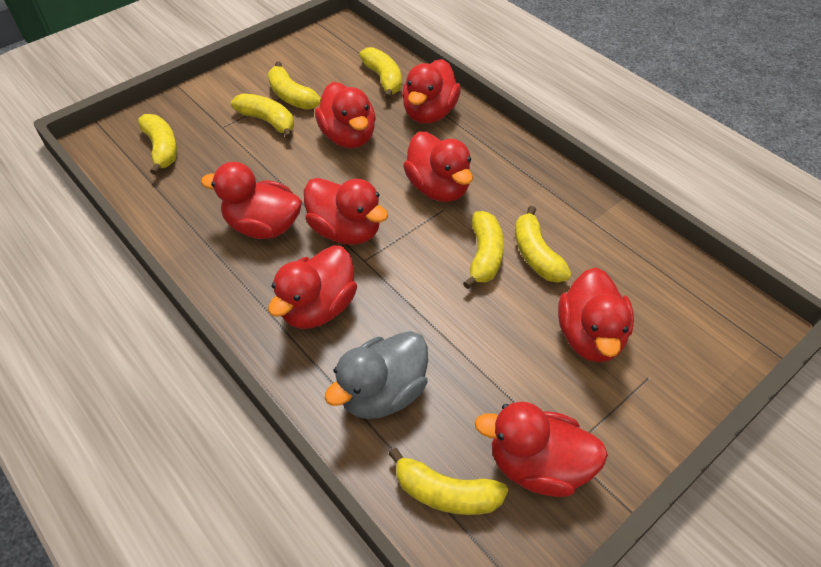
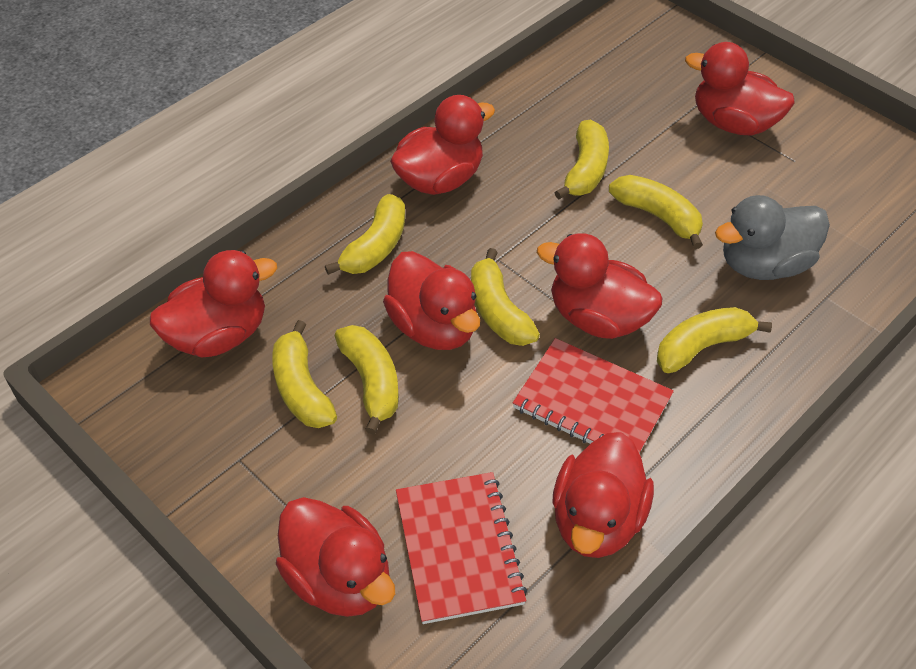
red duck: [201,162,302,239] [268,245,357,329] [304,178,388,245] [315,82,376,148] [402,59,461,124] [403,132,473,202] [474,402,608,497] [558,267,634,362] = 8 -> [150,250,277,357] [276,497,395,617] [383,251,480,350] [390,95,495,195] [537,233,662,339] [552,432,654,558] [685,42,795,136] = 7
red notebook: none = 0 -> [396,472,528,624] [513,338,674,454] = 2

